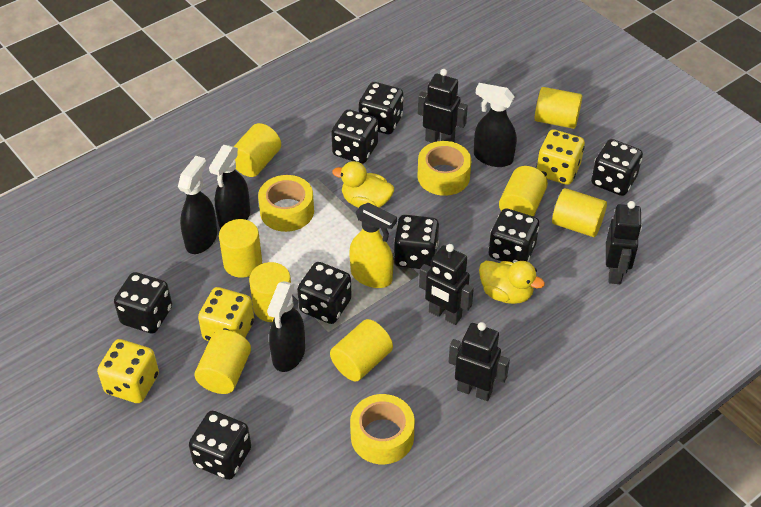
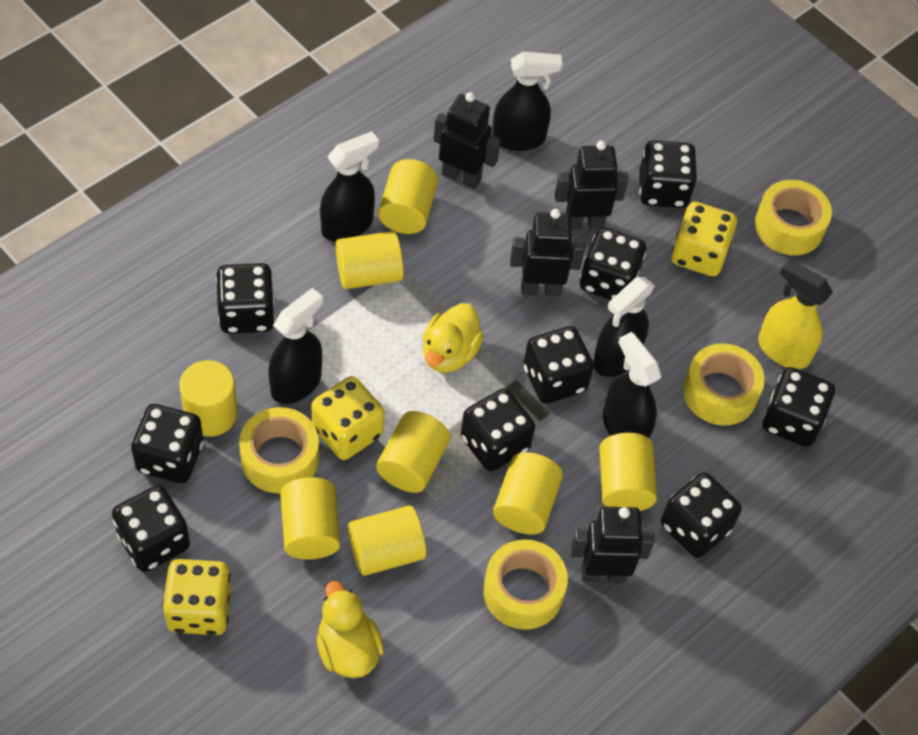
black dice: [114,272,172,333] [189,411,251,480] [297,262,352,324] [331,109,378,164] [359,82,403,134] [394,215,439,269] [489,208,539,263] [591,139,643,196] = 8 -> [112,485,190,572] [131,404,203,483] [216,263,275,334] [461,388,535,471] [523,326,594,404] [580,227,646,300] [639,140,697,208] [661,472,742,558] [762,367,835,447] = 9
black spray bottle: [178,156,217,254] [209,145,250,229] [267,281,305,372] [474,83,517,167] = 4 -> [269,288,323,404] [320,131,379,241] [492,52,562,151] [593,277,655,377] [603,332,661,438] = 5
yellow tape: [258,175,314,232] [350,394,415,464] [417,141,471,196] = 3 -> [239,407,319,493] [483,539,568,630] [683,343,765,426] [755,180,832,255] = 4

